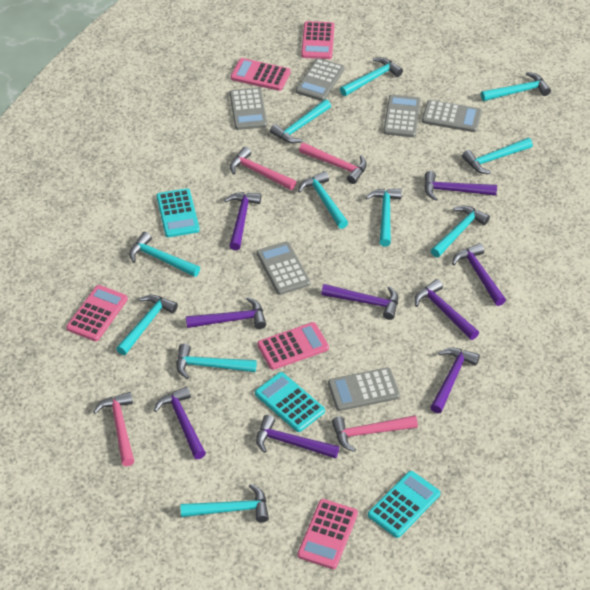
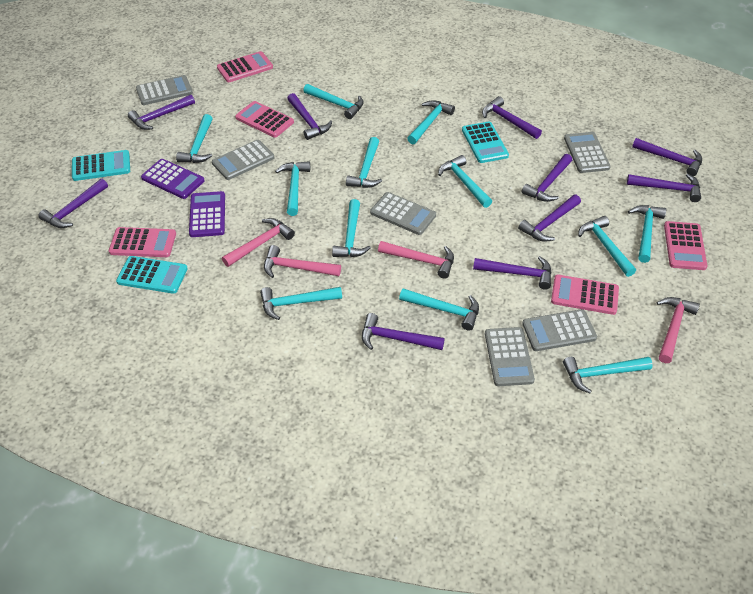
purple calculator: none = 0 -> [141,159,205,199] [189,191,225,237] = 2
purple hammer: [154,387,206,459] [186,297,266,329] [224,192,261,250] [256,415,339,459] [321,284,398,320] [414,279,479,340] [424,171,497,201] [430,348,480,413] [452,243,506,306] = 9 -> [38,179,108,228] [128,95,195,130] [287,93,332,140] [362,313,445,350] [473,256,552,290] [482,96,542,139] [518,194,581,242] [522,154,572,202] [627,174,701,202] [632,138,702,176] = 10
turquoise hammer: [116,295,178,355] [129,232,200,277] [177,344,257,379] [180,484,269,523] [270,99,331,143] [298,171,348,229] [340,57,403,96] [366,188,402,247] [431,205,490,257] [462,138,533,174] [481,72,551,101] = 11 -> [176,114,213,163] [260,287,342,320] [275,161,310,216] [303,84,364,119] [332,199,371,257] [346,137,382,188] [399,288,479,331] [407,100,455,144] [438,155,492,208] [563,357,653,393] [578,216,636,277] [628,205,666,263] = 12

